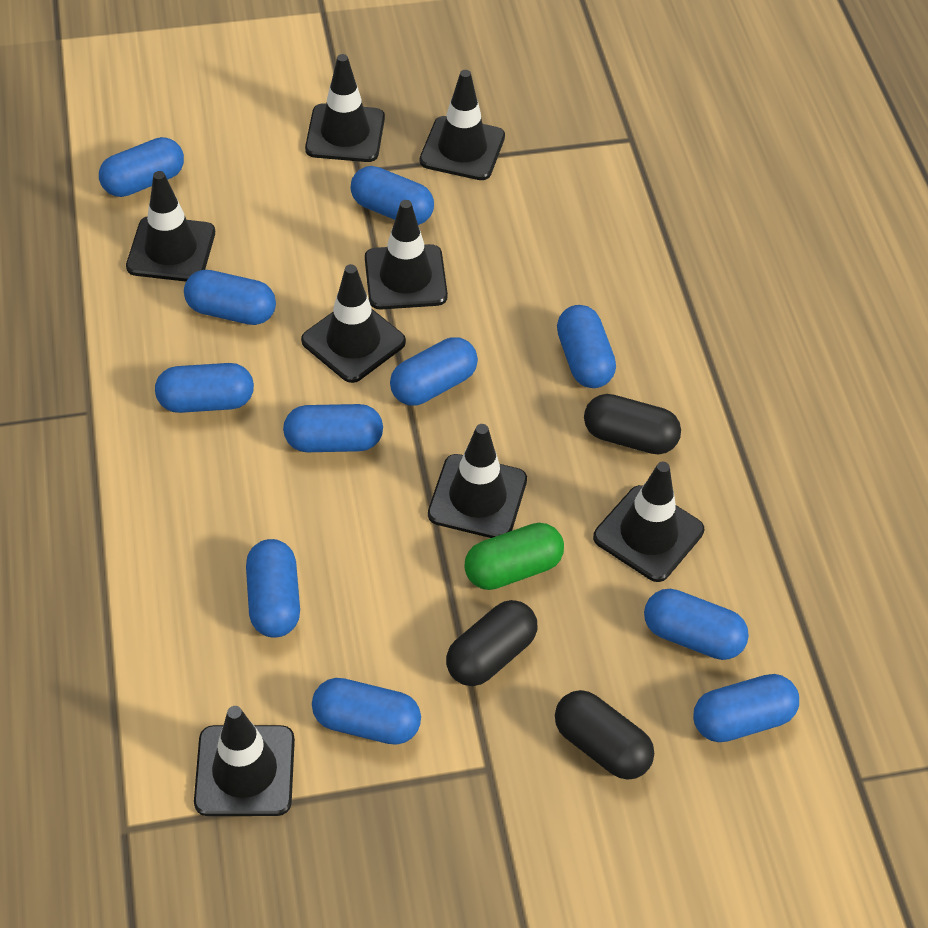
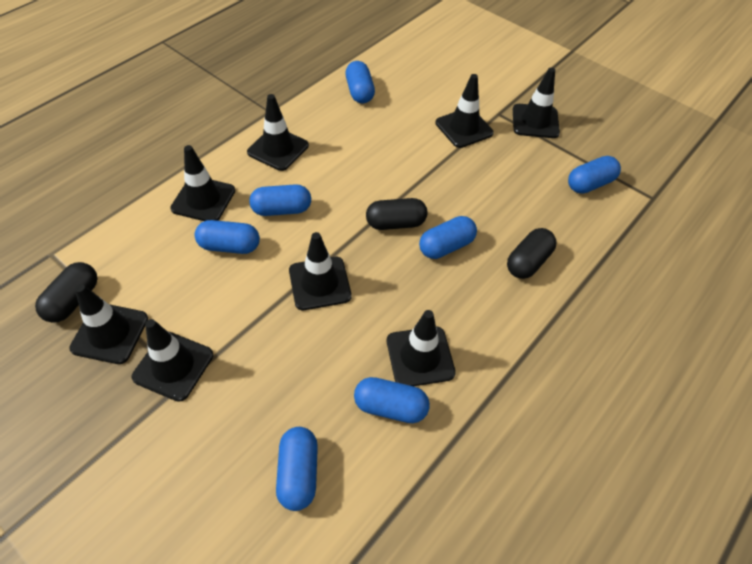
blue capsule: [99,137,184,197] [155,363,254,413] [184,270,276,325] [246,539,300,637] [283,404,383,452] [312,678,421,745] [351,166,434,225] [390,337,478,405] [557,305,616,388] [644,589,749,660] [693,674,799,742] = 11 -> [195,220,260,254] [249,184,311,216] [276,427,318,511] [345,61,375,103] [354,377,430,423] [419,216,477,259] [568,156,621,194] = 7
green capsule: [464,523,564,590] = 1 -> none = 0

